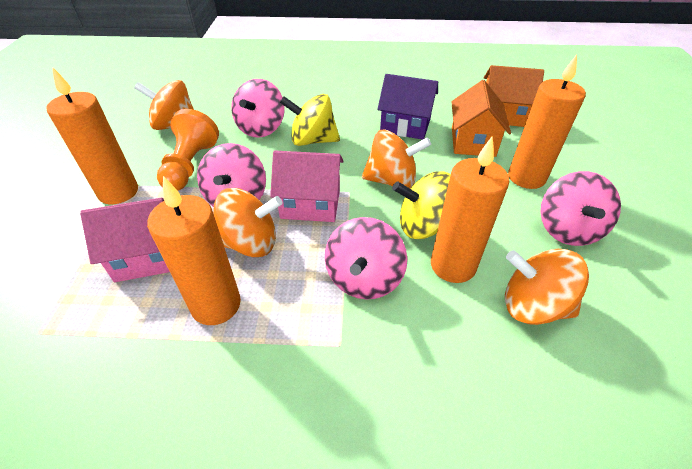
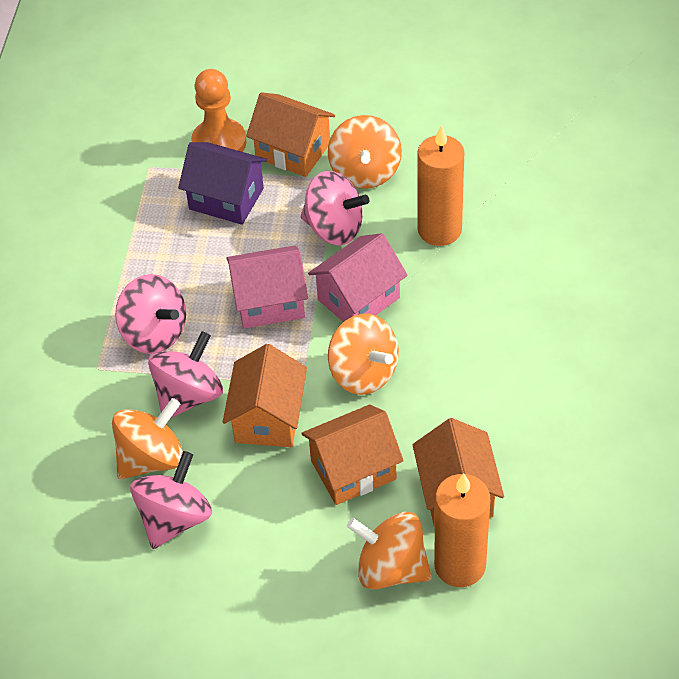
orange candle: [46,67,138,204] [147,176,241,325] [431,137,509,283] [508,54,586,189] = 4 -> [417,125,464,246] [434,473,490,587] = 2
orange house: [451,80,511,157] [484,65,544,127] = 2 -> [223,344,307,447] [246,92,335,177] [301,405,404,505] [413,418,504,526] = 4
yellow spinning top: [280,94,340,146] [392,171,450,239] = 2 -> none = 0

